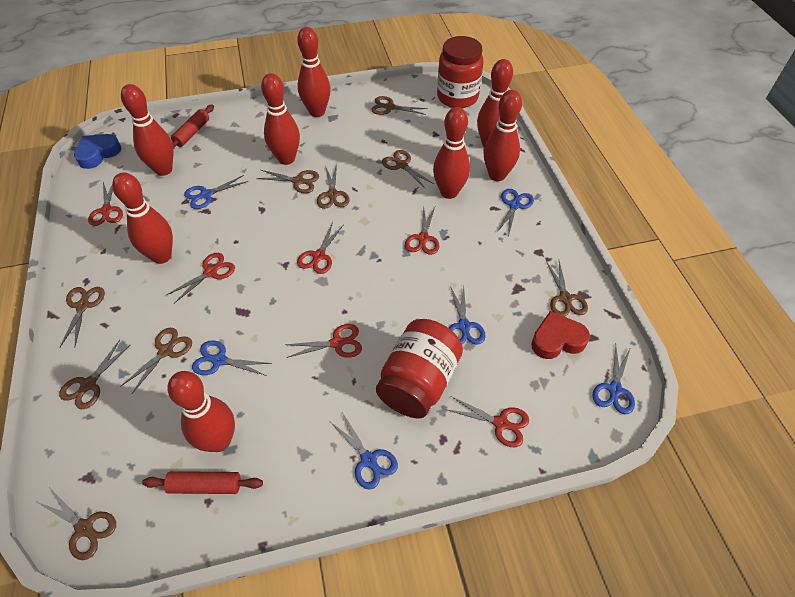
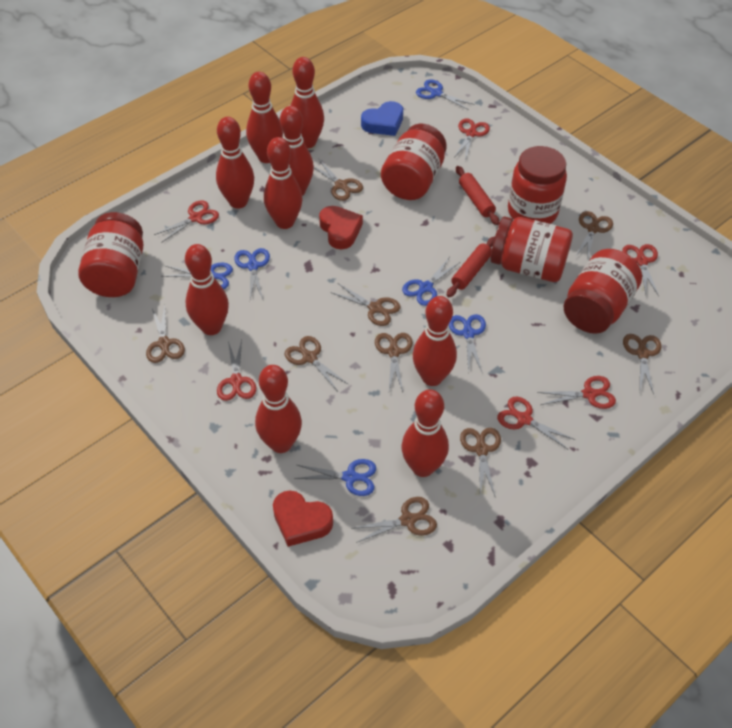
red bowling pin: [112,172,173,264] [121,84,173,176] [167,371,235,452] [261,73,300,165] [297,27,331,117] [433,107,470,199] [477,59,513,147] [483,90,522,181] = 8 -> [185,244,229,335] [216,117,254,209] [246,72,283,163] [255,365,302,453] [264,137,303,229] [280,106,314,196] [290,57,324,148] [401,389,449,477] [413,296,457,386] = 9
red heart: [531,311,590,359] = 1 -> [273,491,333,547] [319,206,363,249] = 2
red jar: [376,319,463,418] [437,36,484,108] = 2 -> [78,212,143,297] [381,124,447,200] [490,216,573,282] [508,146,567,224] [564,249,642,334] = 5

